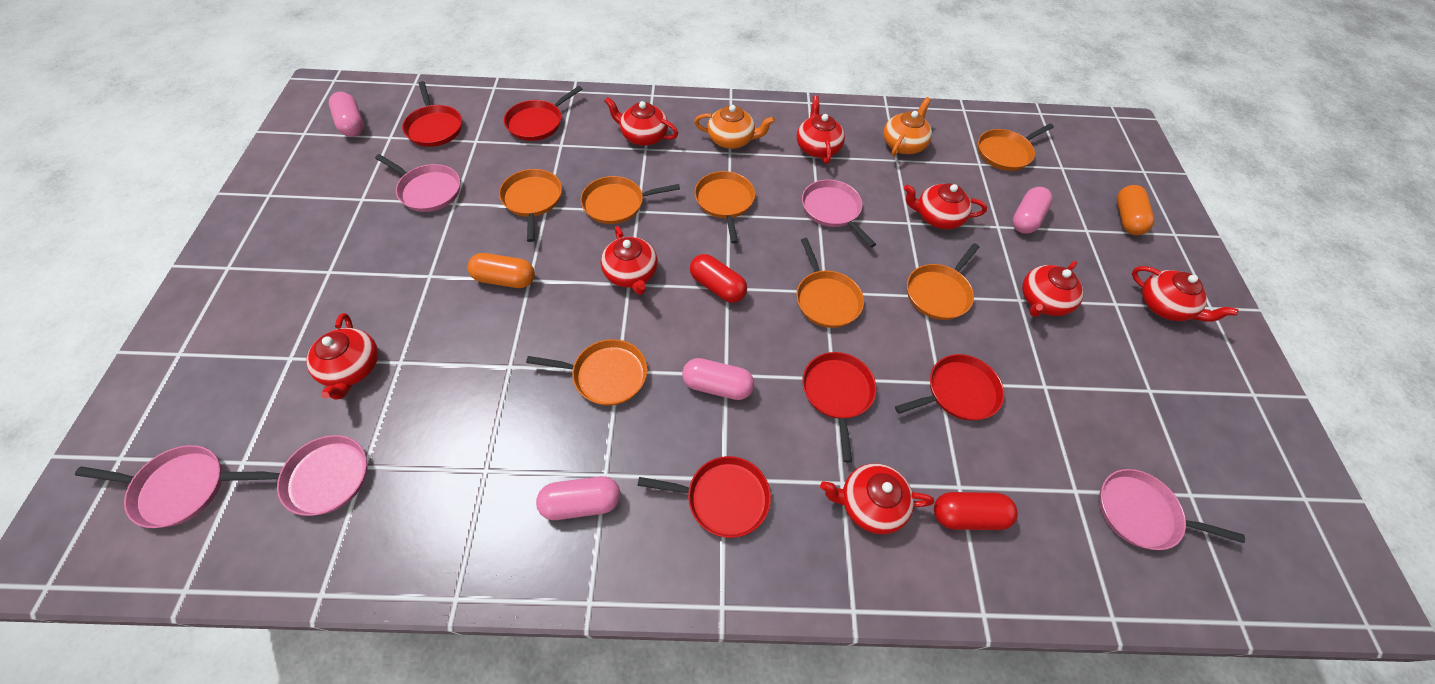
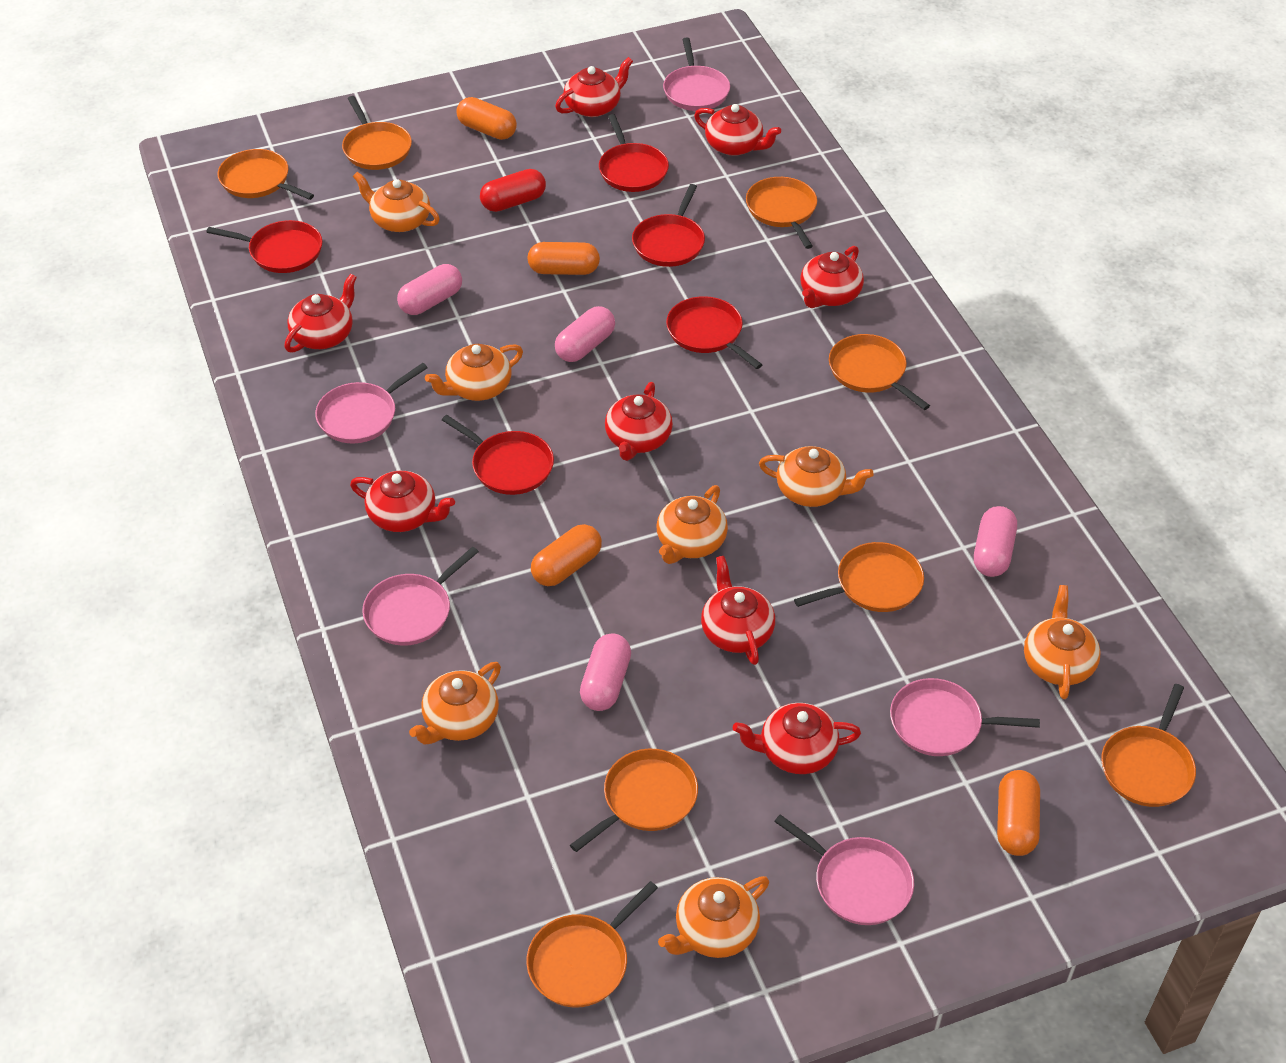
orange capsule: [468,253,535,288] [1117,185,1154,235] = 2 -> [456,97,517,140] [528,242,600,275] [531,524,602,586] [997,770,1040,856] = 4
orange pan: [499,169,562,242] [526,339,647,406] [581,176,680,224] [695,171,755,244] [796,238,864,328] [907,243,979,320] [978,124,1054,171] = 7 -> [218,149,314,200] [342,96,412,170] [526,881,658,1008] [570,749,698,852] [746,177,817,249] [794,542,924,612] [829,334,930,410] [1101,684,1196,807] = 8
orange teapot: [694,105,775,149] [883,97,932,156] = 2 -> [353,172,440,232] [409,662,501,745] [425,344,523,401] [656,485,728,564] [658,876,769,958] [759,446,874,507] [1024,585,1101,699] = 7
red capsule: [690,254,747,303] [934,492,1018,530] = 2 -> [480,169,546,212] = 1

